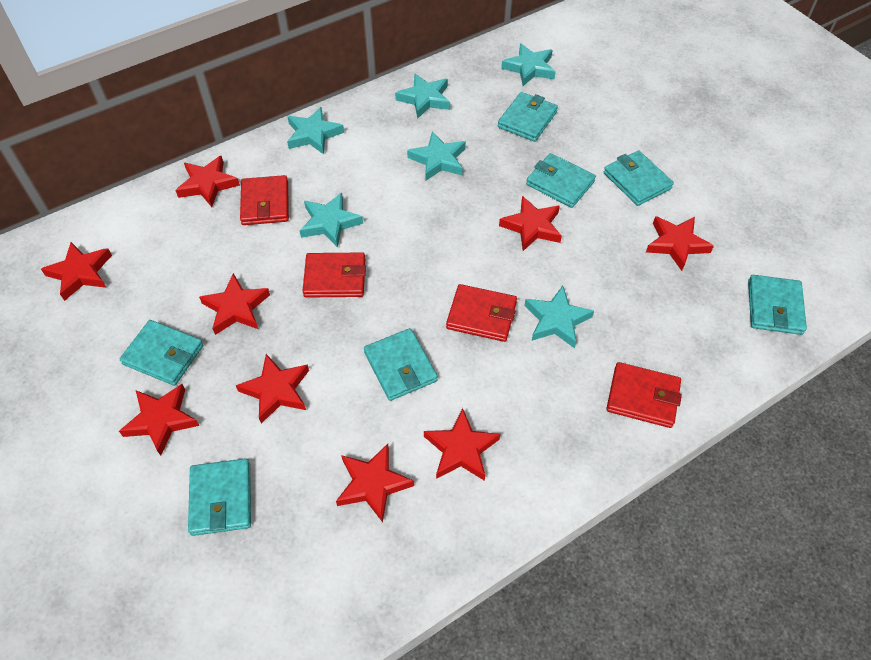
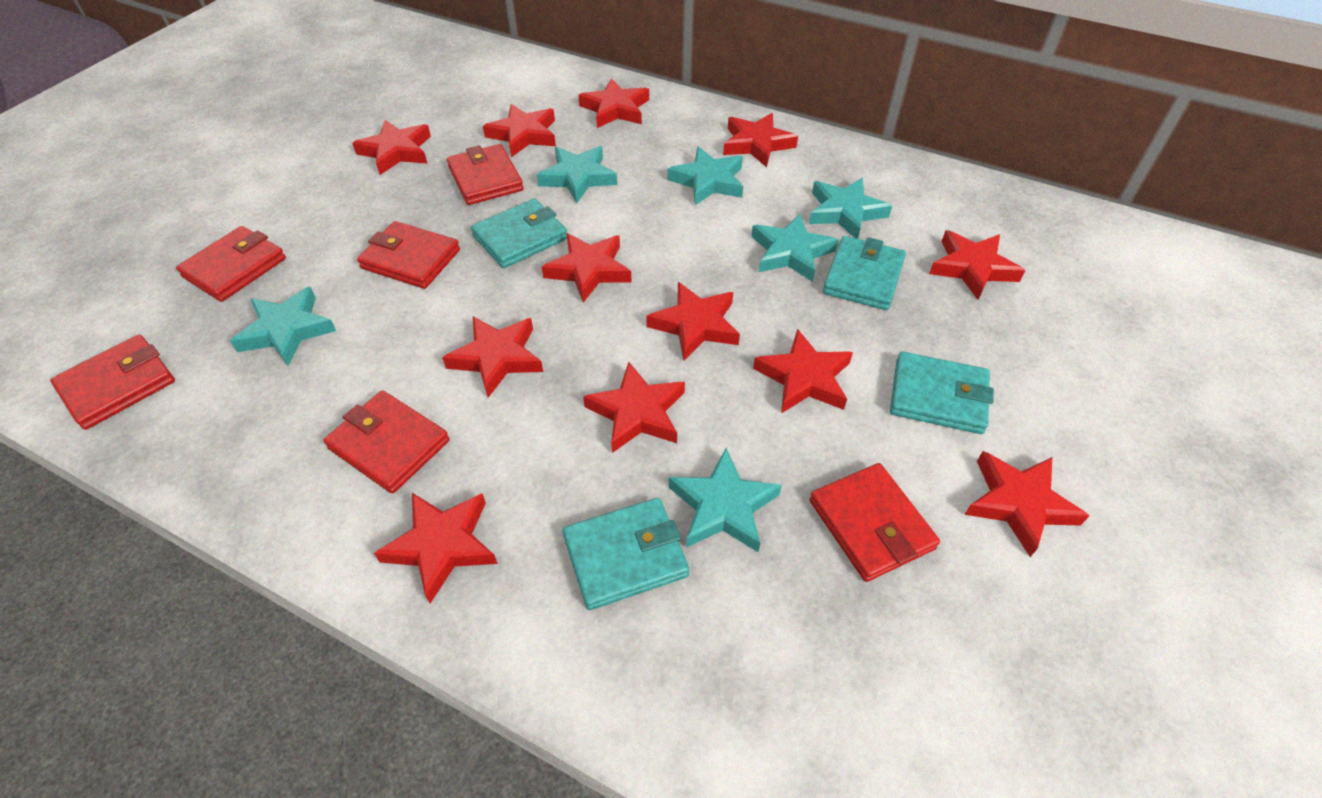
red star: [41,242,112,301] [119,384,200,456] [175,156,240,207] [199,273,270,335] [236,354,309,424] [336,444,414,522] [424,408,500,481] [499,196,562,251] [646,216,714,271] = 9 -> [352,120,431,175] [374,493,498,604] [442,316,543,398] [483,104,556,157] [542,233,632,303] [578,78,649,128] [583,362,685,453] [646,282,740,360] [723,113,798,167] [753,329,853,413] [929,230,1025,300] [964,451,1089,557] = 12
red wallet: [240,175,289,225] [303,253,366,298] [446,284,517,342] [606,362,682,428] = 4 -> [50,334,175,430] [176,226,286,302] [324,390,450,494] [357,221,460,289] [447,144,524,205] [809,463,940,582] = 6
turquoise wallet: [120,320,204,386] [188,458,251,536] [364,328,438,401] [498,92,558,142] [526,153,596,208] [604,150,674,206] [748,275,807,335] = 7 -> [471,199,567,268] [563,498,689,610] [823,236,906,310] [890,352,994,434] = 4

